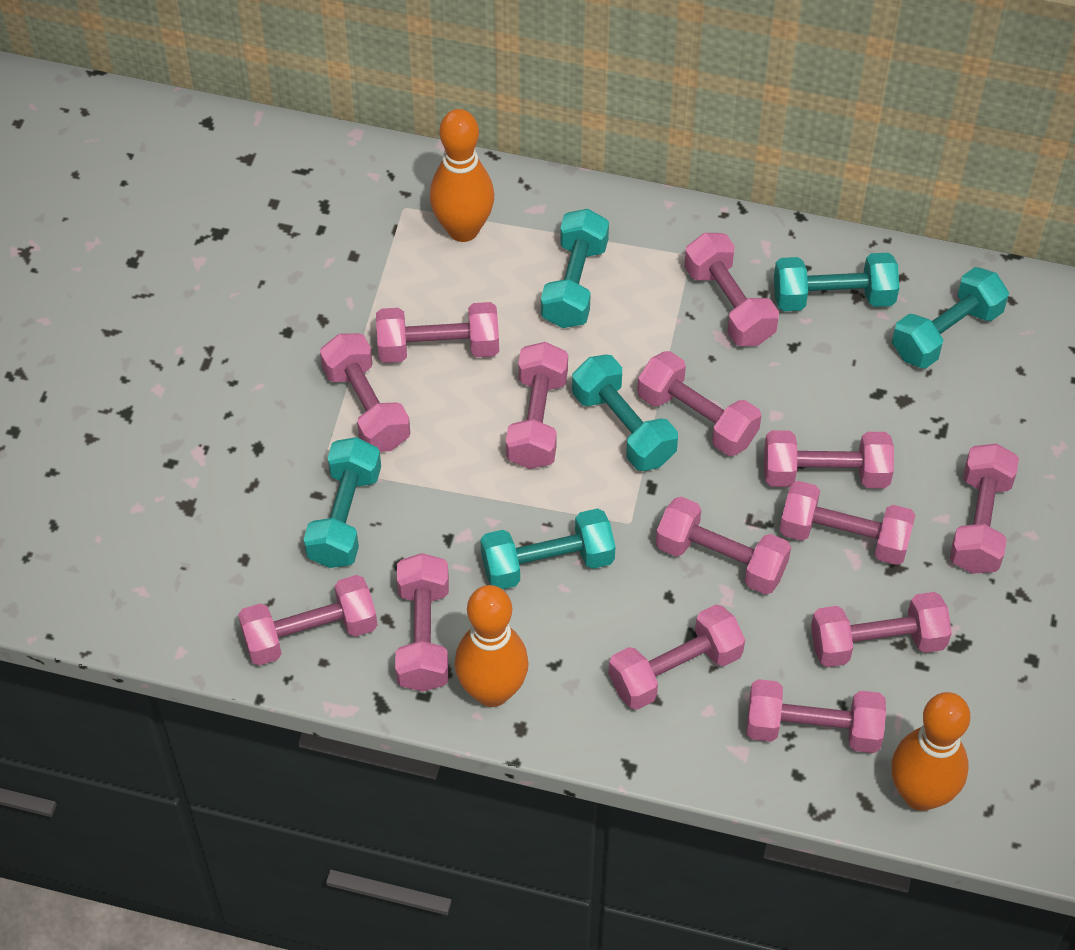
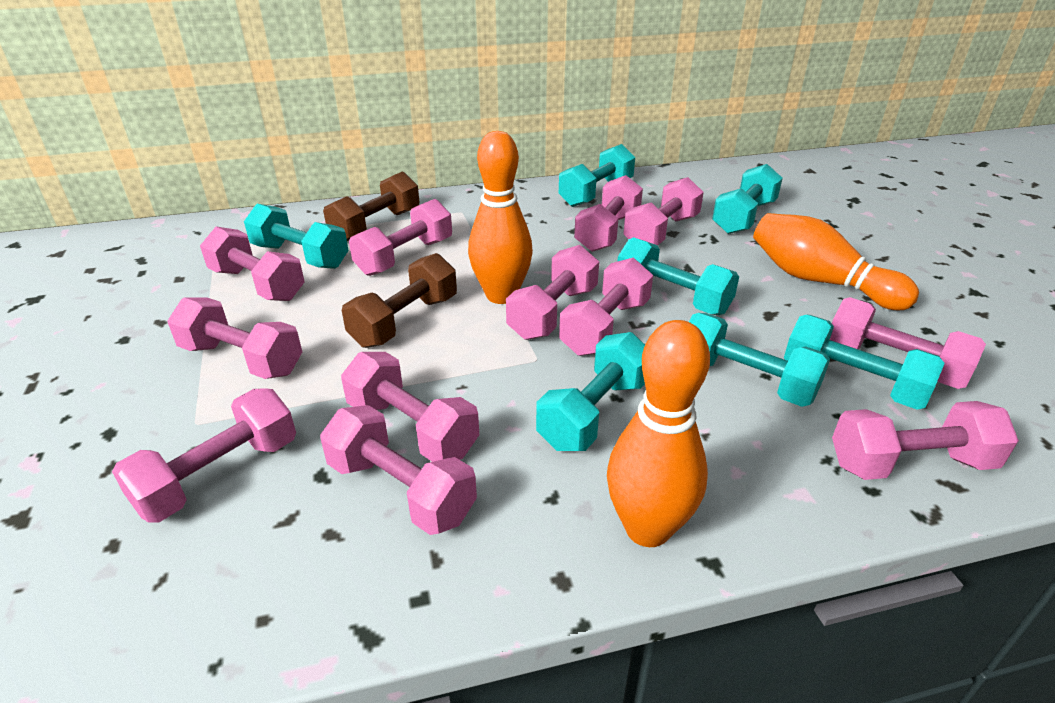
brown dumbbell: none = 0 -> [323,172,419,241] [342,253,457,348] = 2
pink dumbbell: [238,575,377,665] [320,333,410,452] [376,302,499,363] [395,553,449,692] [506,342,568,469] [608,605,745,710] [637,351,762,456] [656,497,791,595] [684,233,779,346] [747,679,886,753] [764,430,894,488] [779,481,915,565] [811,592,952,667] [950,444,1019,574] = 14 -> [112,388,296,523] [167,297,302,379] [200,227,305,301] [320,405,477,535] [341,352,479,462] [349,199,452,276] [506,245,599,340] [559,258,653,356] [574,175,643,252] [623,177,704,245] [830,297,986,389] [832,401,1019,480] = 12
turquoise dumbbell: [303,437,381,568] [480,508,615,589] [541,209,609,328] [572,355,678,471] [774,253,899,311] [892,267,1009,368] = 6 -> [244,204,349,269] [536,332,645,451] [559,144,635,207] [617,237,739,315] [689,313,830,407] [712,164,783,234] [784,315,945,410] = 7

